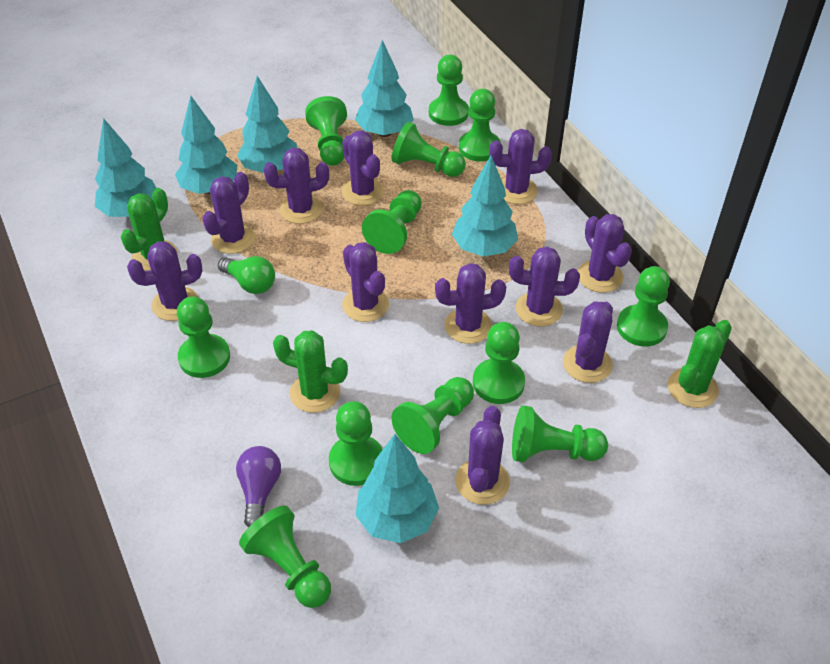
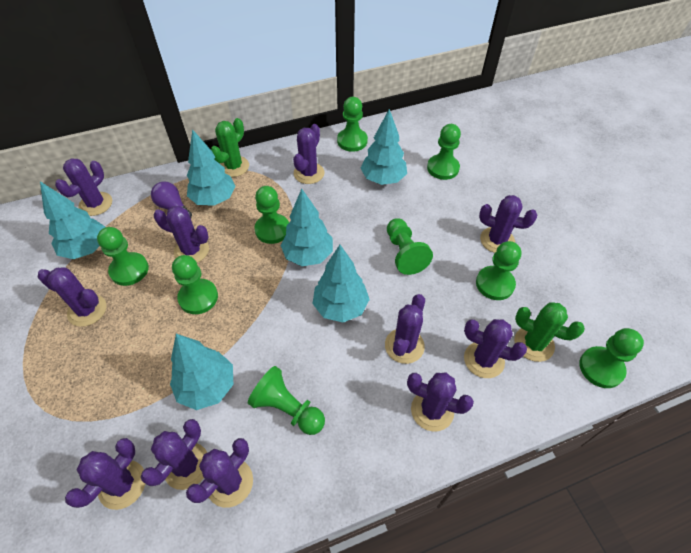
green cactus: [121,188,177,271] [273,330,348,413] [667,320,732,408] = 3 -> [211,118,249,177] [514,302,585,362] = 2
green light bulb: [218,256,275,294] = 1 -> none = 0
green pawn: [177,297,230,378] [239,505,331,608] [305,96,347,166] [329,401,383,486] [362,190,422,254] [392,122,466,177] [392,377,474,454] [429,55,469,126] [459,89,501,162] [473,322,525,404] [512,405,608,462] [617,266,670,346] = 12 -> [97,227,149,286] [172,255,218,314] [248,366,325,435] [254,186,289,244] [337,97,368,152] [387,218,433,275] [427,124,461,180] [476,241,521,300] [579,328,644,388] = 9

